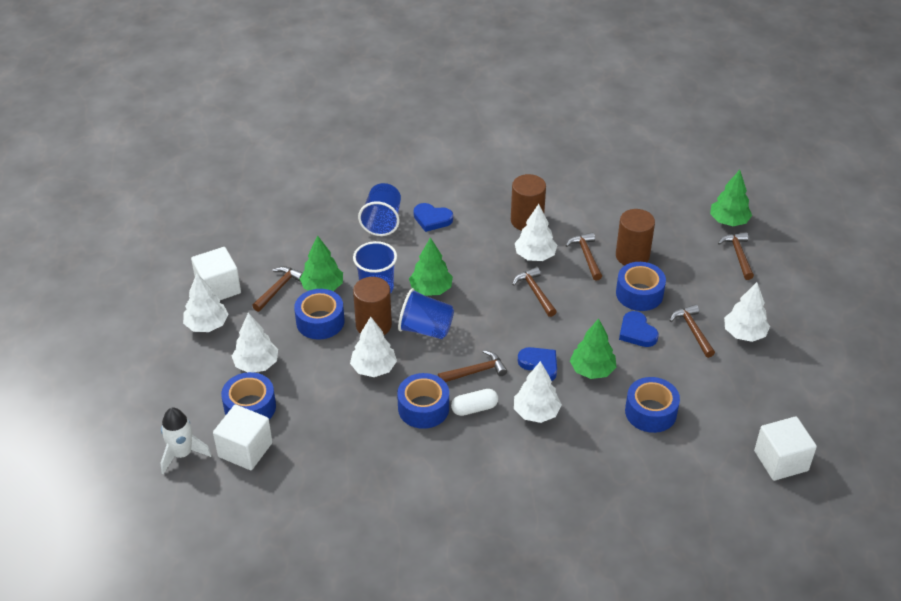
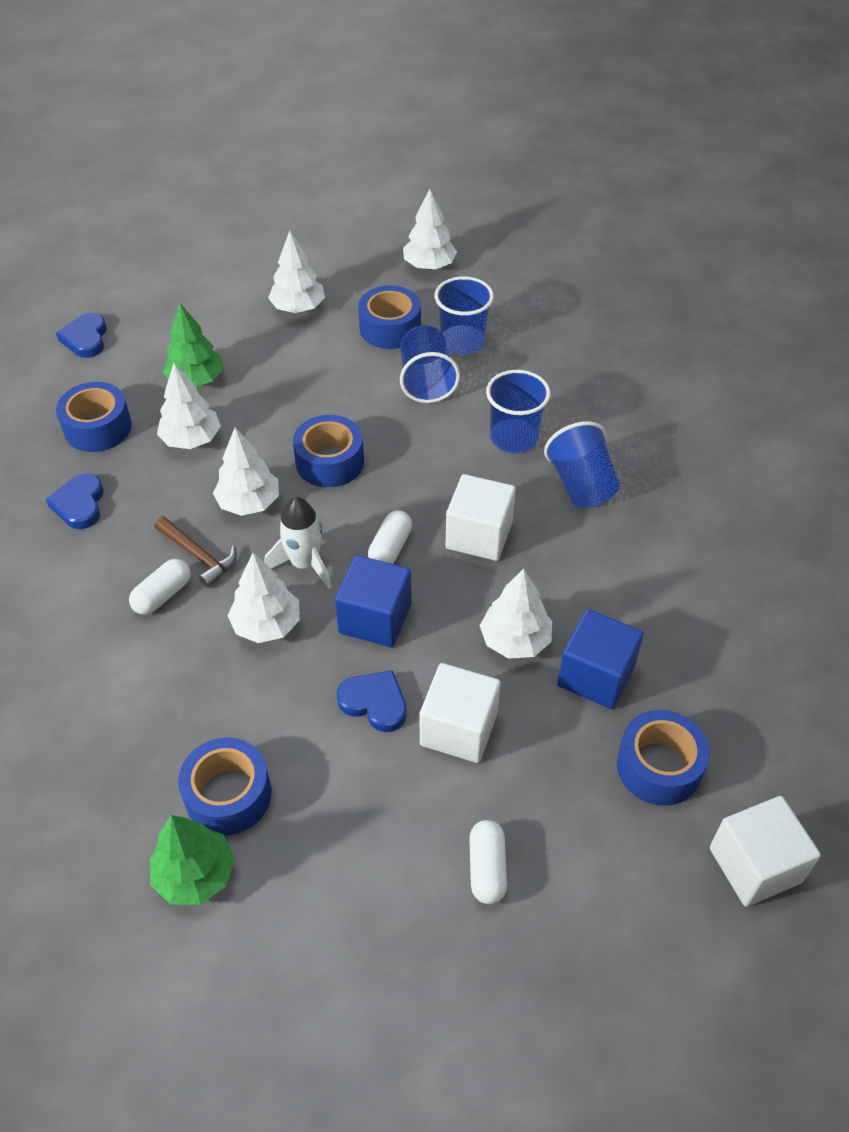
blue cube: none = 0 -> [335,555,412,647] [557,609,644,709] = 2
blue cup: [353,241,397,293] [358,183,401,236] [398,288,454,339] = 3 -> [400,325,460,403] [435,277,494,355] [486,370,550,453] [544,421,620,508] = 4
brown cylinder: [353,277,392,335] [511,174,546,231] [616,209,655,265] = 3 -> none = 0
brown hammer: [252,266,303,312] [438,350,507,382] [512,267,557,317] [565,232,602,281] [669,304,715,358] [718,232,754,280] = 6 -> [155,516,237,588] = 1
green tree: [300,235,343,291] [409,237,453,296] [570,318,617,379] [710,170,752,226] = 4 -> [150,815,235,905] [163,303,224,387] = 2
white capsule: [451,389,498,416] = 1 -> [129,559,190,615] [368,511,412,564] [469,820,507,904] = 3

